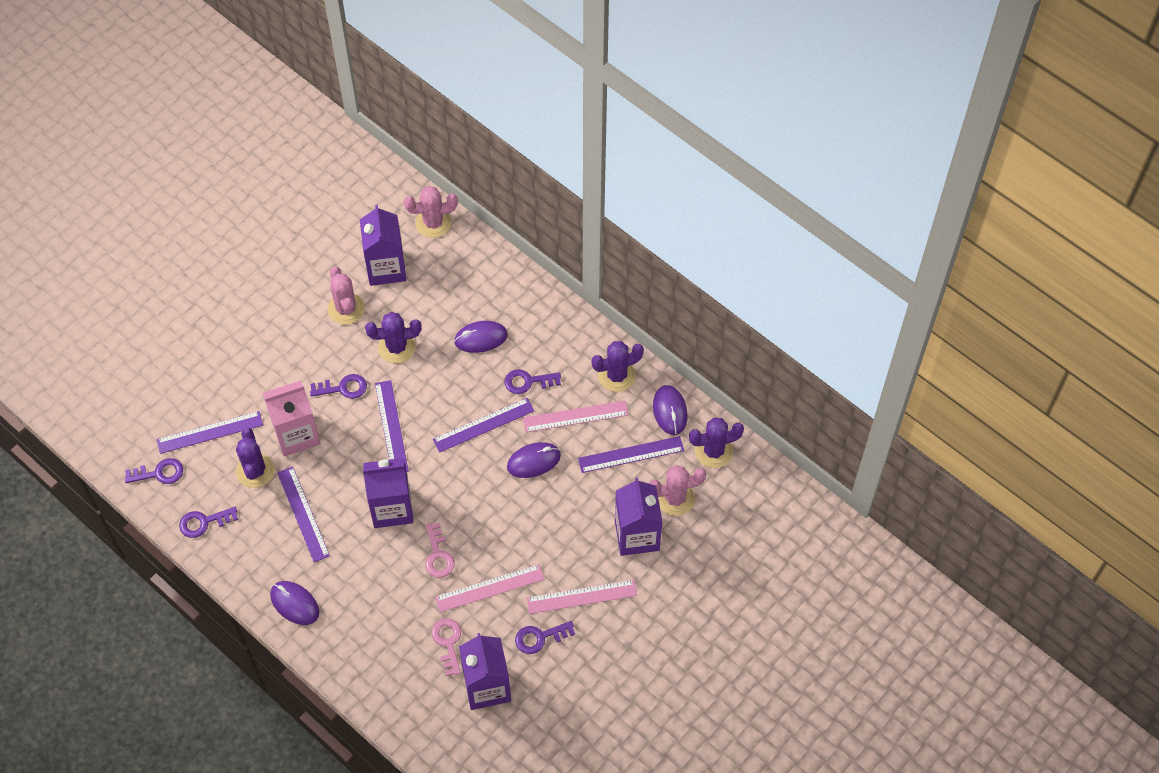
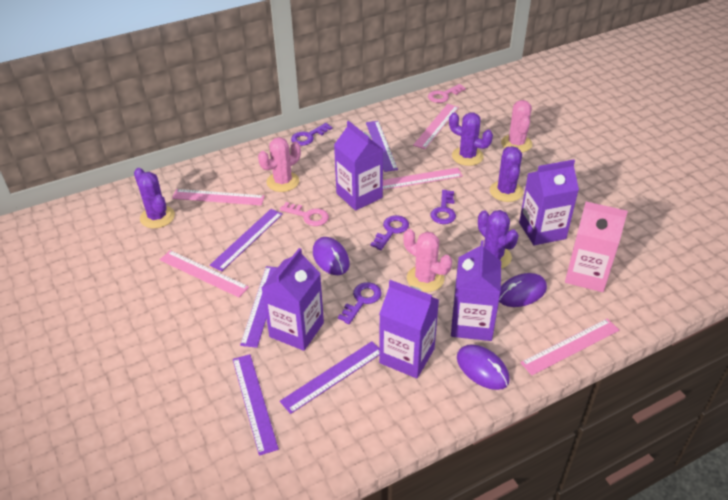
pink ruler: [435,564,544,612] [523,401,628,432] [527,580,637,614] = 3 -> [160,250,249,297] [172,189,265,205] [383,168,463,190] [413,104,459,149] [520,319,619,375] = 5
purple carton: [360,205,406,286] [363,458,413,528] [459,633,511,710] [615,478,663,556] = 4 -> [261,248,324,351] [334,121,383,211] [379,280,439,378] [451,240,501,341] [519,160,579,245] = 5
purple key: [125,458,183,484] [179,507,238,538] [310,374,367,399] [505,369,561,394] [515,621,575,654] = 5 -> [291,123,332,146] [338,282,382,324] [370,215,409,250] [430,190,456,224] = 4
purple mouse: [270,581,319,625] [454,321,508,353] [507,442,561,478] [653,385,688,435] = 4 -> [313,237,350,275] [457,344,510,390] [499,273,547,307] = 3

